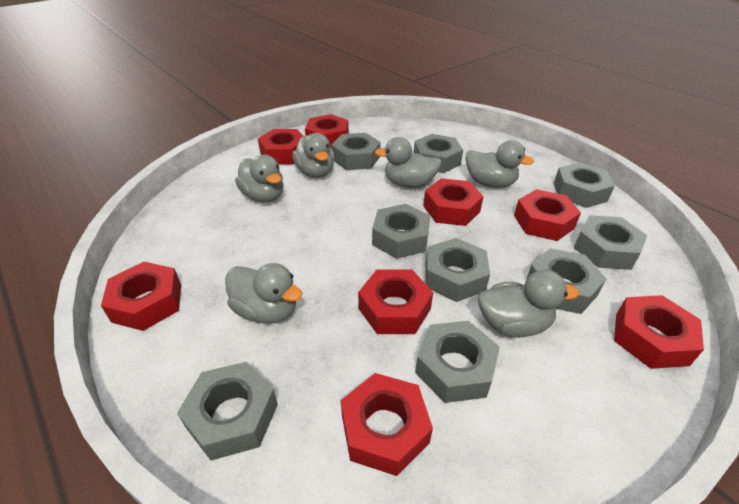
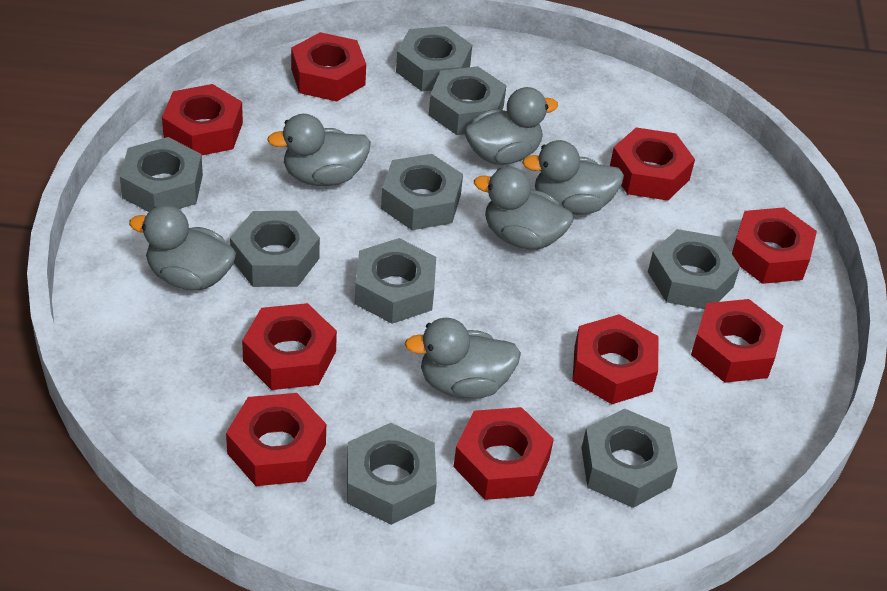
red nut: [101,262,181,331] [258,129,303,165] [305,114,349,147] [341,373,433,476] [358,269,433,334] [423,178,484,226] [514,189,581,241] [614,295,704,369] = 8 -> [162,84,243,155] [226,393,326,486] [242,303,337,390] [291,32,366,101] [454,407,554,500] [572,314,659,404] [610,127,695,200] [691,299,783,383] [732,207,817,284] = 9

